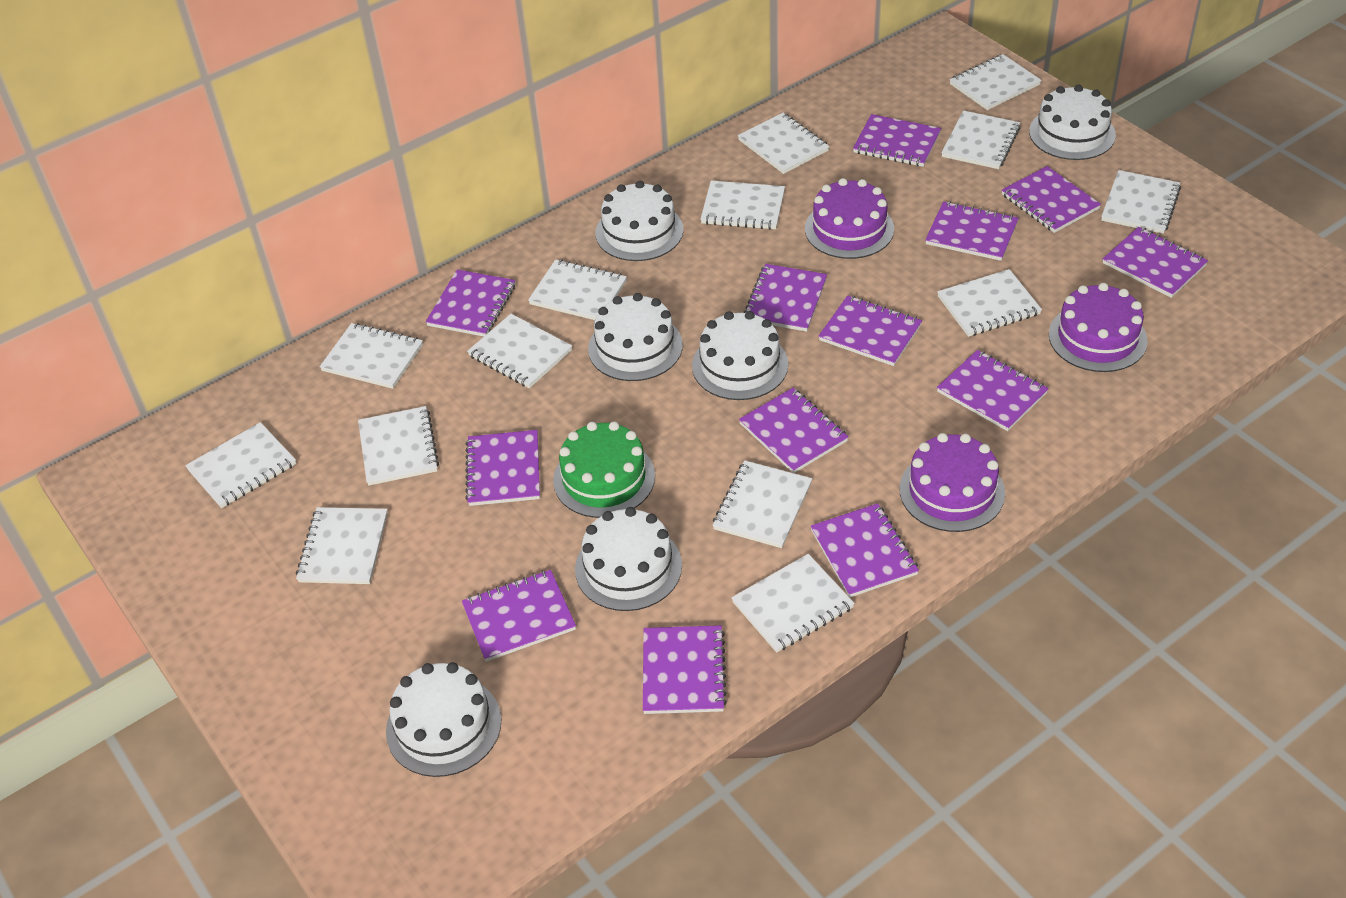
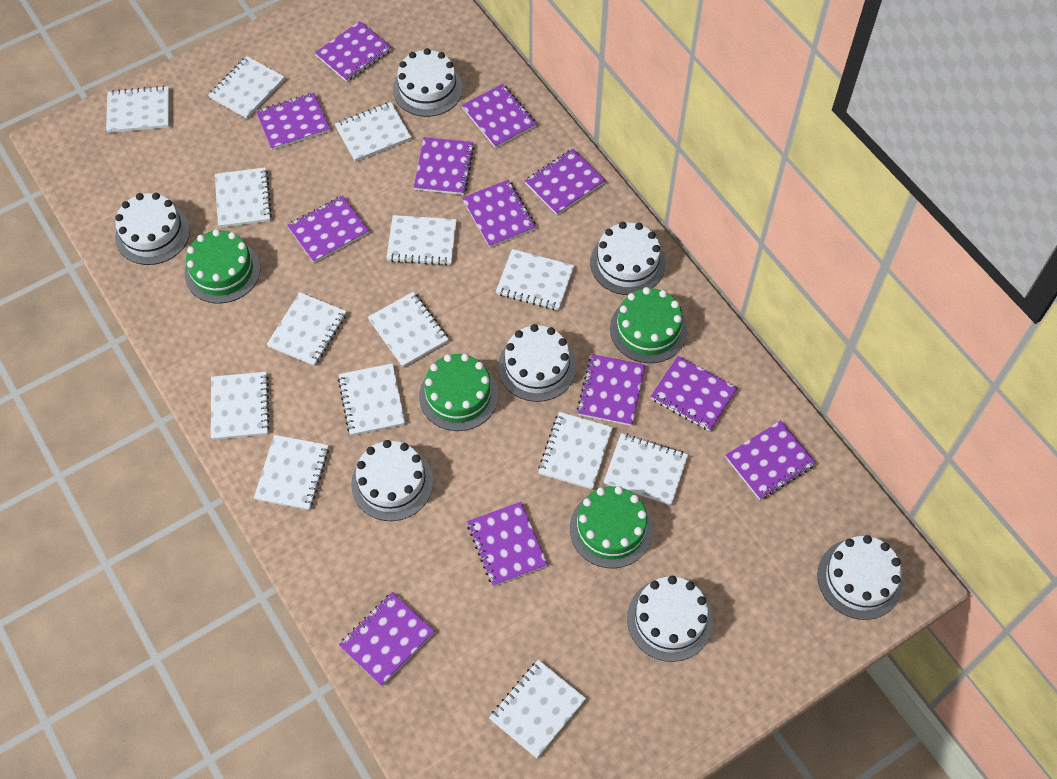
green cake: [553,421,655,518] = 1 -> [184,229,260,303] [419,354,498,431] [570,486,653,568] [610,287,687,363] = 4
purple cake: [805,178,894,259] [899,433,1005,532] [1049,283,1148,372] = 3 -> none = 0
purple notebook: [426,269,515,336] [462,570,576,662] [465,430,540,506] [643,625,727,714] [739,388,849,473] [743,264,827,332] [811,503,919,598] [819,295,922,366] [853,114,941,167] [925,201,1019,261] [937,350,1049,431] [1002,166,1101,233] [1103,227,1208,298] = 13 -> [256,93,330,150] [287,196,369,263] [315,21,391,82] [339,592,435,686] [414,137,474,195] [462,84,537,148] [462,180,536,248] [467,502,548,586] [525,149,606,215] [577,354,645,426] [650,356,738,431] [725,420,816,500] = 12
white cake: [386,662,501,777] [575,507,682,611] [588,293,683,381] [595,181,683,261] [692,311,788,400] [1029,85,1116,160] = 6 -> [115,193,190,265] [351,440,433,521] [393,48,463,117] [498,324,576,402] [590,222,665,295] [627,576,713,662] [817,535,903,620] = 7

